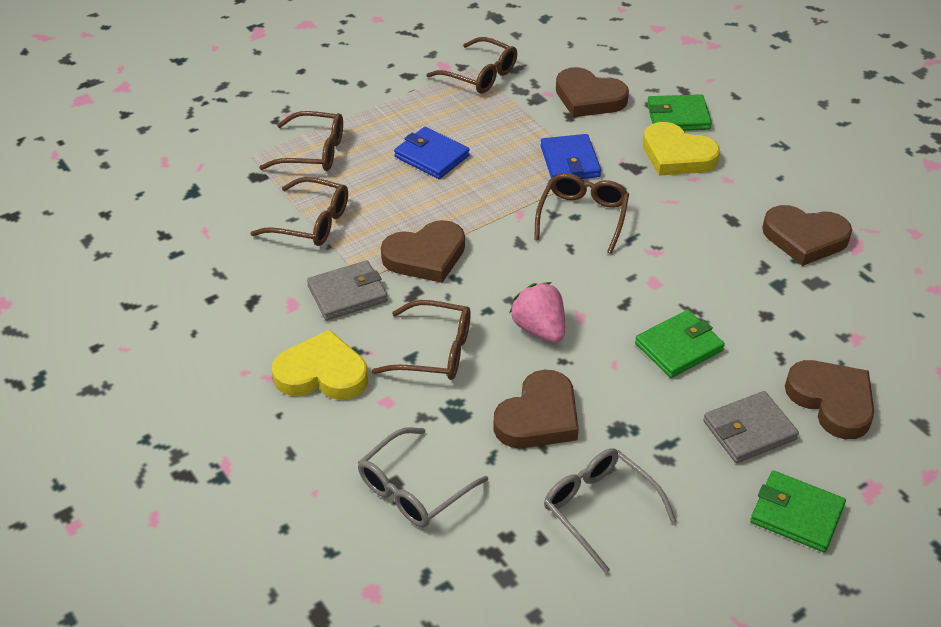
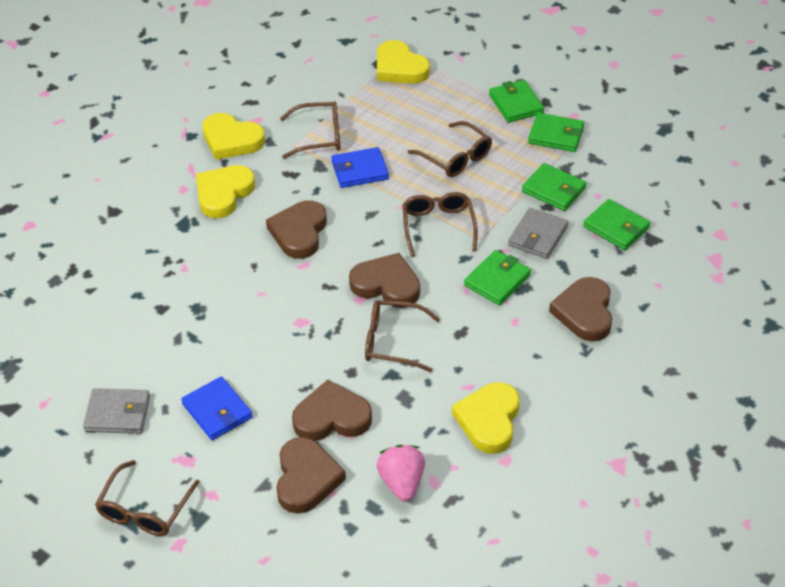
green wallet: [635,310,725,378] [647,94,712,131] [750,470,846,552] = 3 -> [464,250,531,305] [489,80,544,123] [522,163,586,211] [528,113,584,152] [583,199,650,250] = 5
grey glasses: [358,427,488,527] [544,448,676,573] = 2 -> none = 0
yellow heart: [272,329,368,400] [643,122,720,176] = 2 -> [196,165,255,218] [202,113,265,160] [377,40,430,84] [452,382,520,454] = 4

